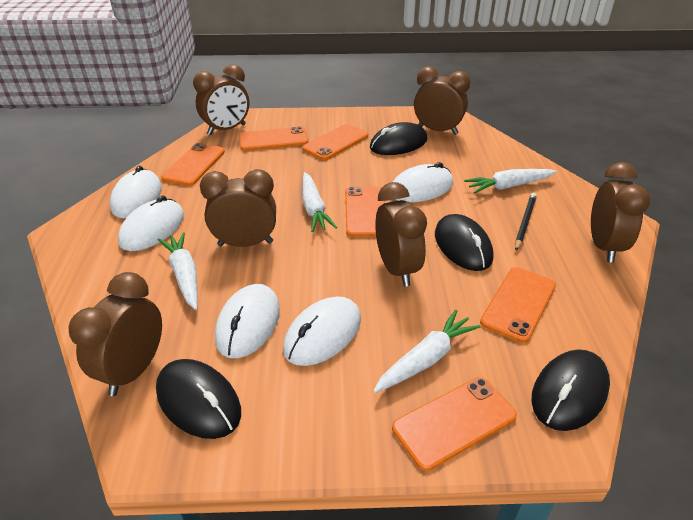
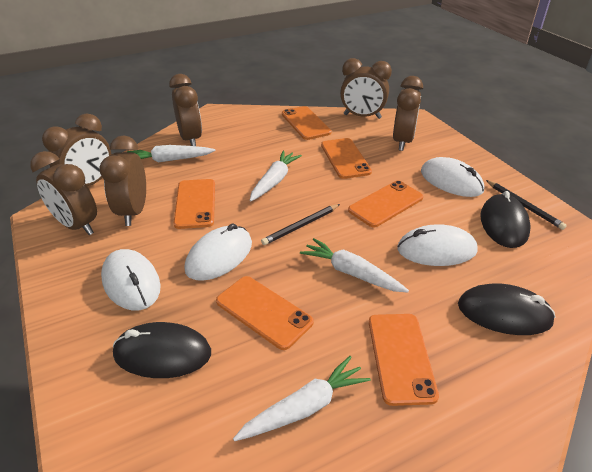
black mouse: [156,359,241,439] [370,122,427,155] [435,214,494,271] [531,349,610,431] = 4 -> [112,322,211,378] [458,283,556,335] [480,191,531,248] = 3
black pencil: [515,193,537,251] = 1 -> [261,204,340,245] [486,180,567,230] = 2
white mouse: [110,165,162,218] [118,195,184,251] [215,284,280,358] [283,297,361,366] [393,162,453,202] = 5 -> [101,249,161,311] [184,223,252,281] [397,224,478,266] [421,157,484,197] = 4

